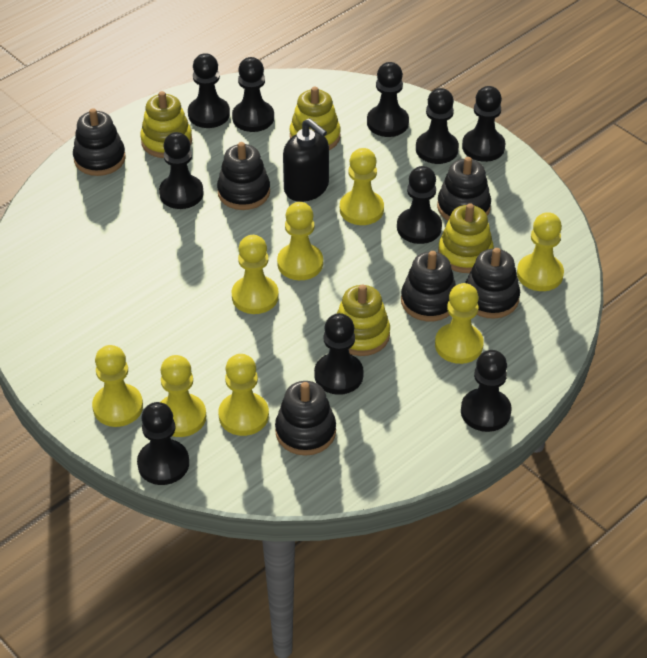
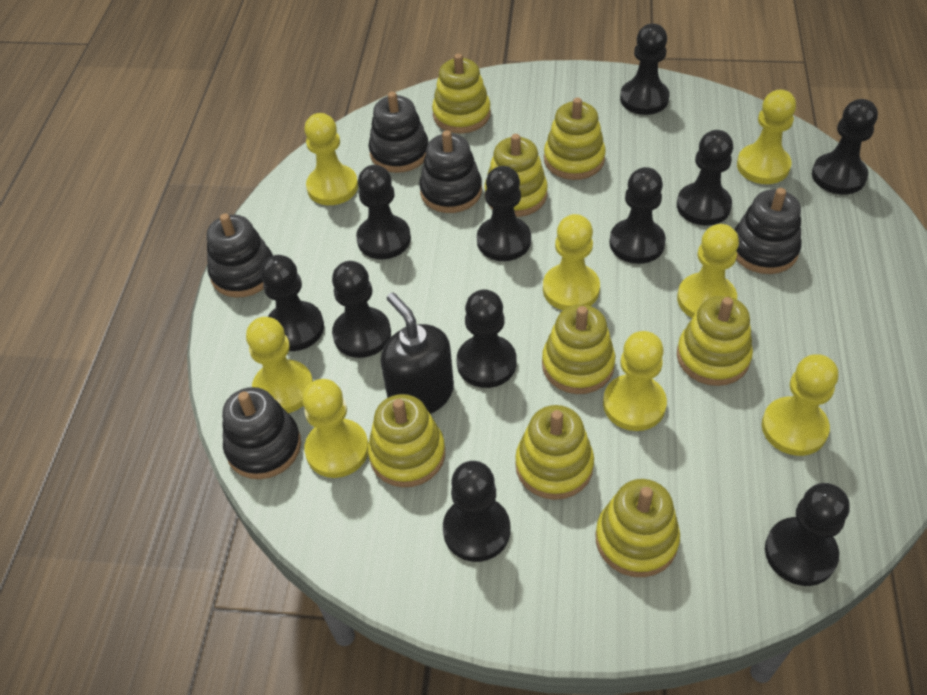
black pawn: [137,402,189,485] [159,132,204,209] [188,53,230,128] [232,57,274,132] [314,313,364,395] [367,62,409,137] [397,166,442,244] [416,88,459,164] [461,350,512,432] [462,86,505,162] = 10 -> [261,255,324,351] [332,261,391,358] [356,165,411,259] [443,461,510,562] [457,290,517,388] [477,166,531,261] [609,167,666,264] [620,24,670,115] [677,130,733,226] [765,483,850,586] [812,99,878,194] = 11
black stacking toy: [73,108,126,176] [217,142,270,210] [275,381,336,456] [401,251,456,321] [437,157,491,221] [465,248,520,319] = 6 -> [207,213,273,298] [222,387,301,479] [368,92,428,173] [419,130,482,213] [735,188,802,274] = 5
yellow stacking toy: [140,91,192,158] [290,87,341,150] [337,285,390,356] [438,203,494,273] = 4 -> [368,394,445,487] [432,53,491,133] [484,134,548,217] [515,405,594,500] [542,305,615,394] [544,98,606,180] [596,479,680,577] [677,296,753,386] = 8

